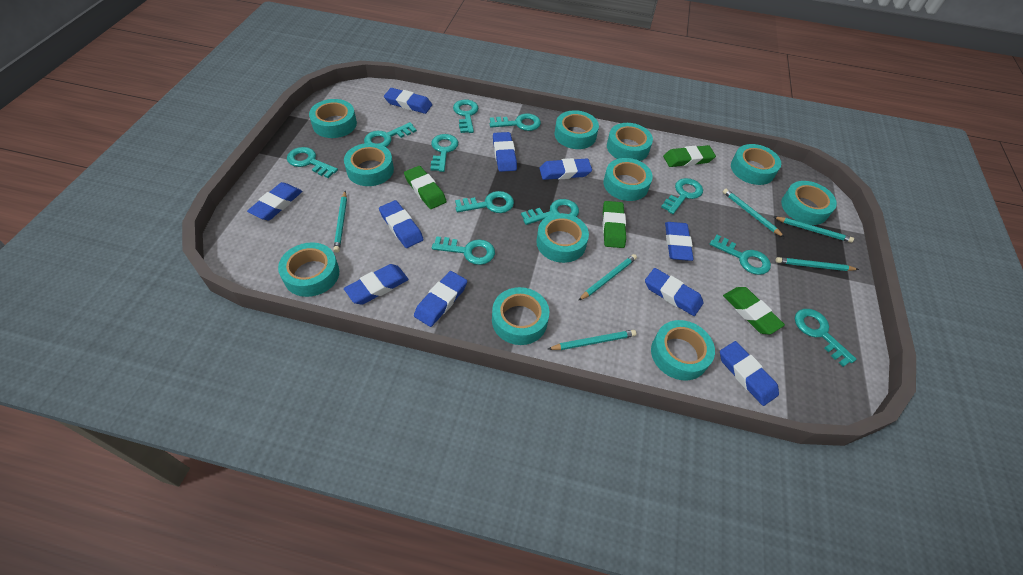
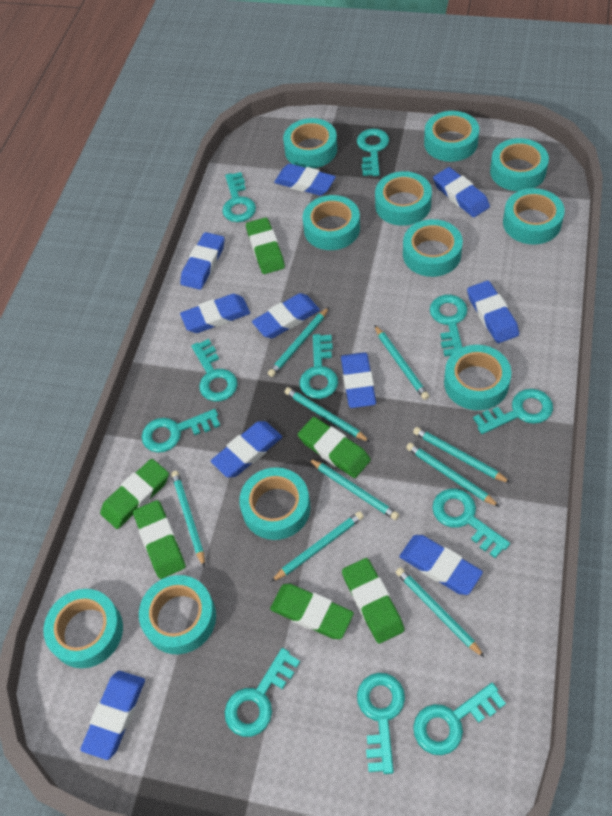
green eraser: [404,166,447,209] [603,201,626,248] [663,145,716,167] [723,287,785,334] = 4 -> [100,459,169,529] [133,500,186,579] [246,217,285,274] [270,584,354,639] [298,417,371,478] [342,558,404,644] = 6
turquoise pencil: [333,191,347,253] [548,330,636,350] [578,254,637,301] [723,189,784,237] [774,217,854,243] [776,257,859,271] = 6 -> [171,471,205,568] [268,307,329,377] [271,511,364,582] [284,387,370,442] [308,458,399,520] [374,325,429,400] [396,567,485,658] [406,443,500,507] [413,427,511,483] = 9

